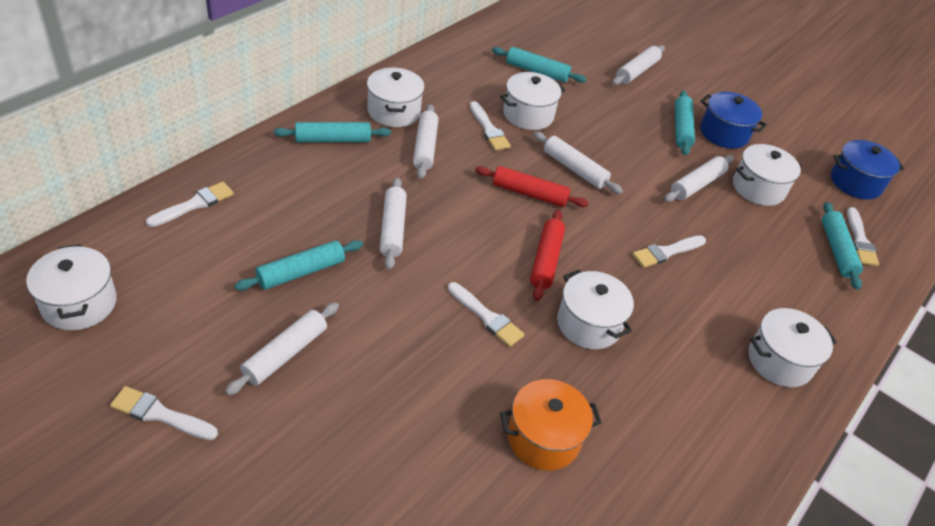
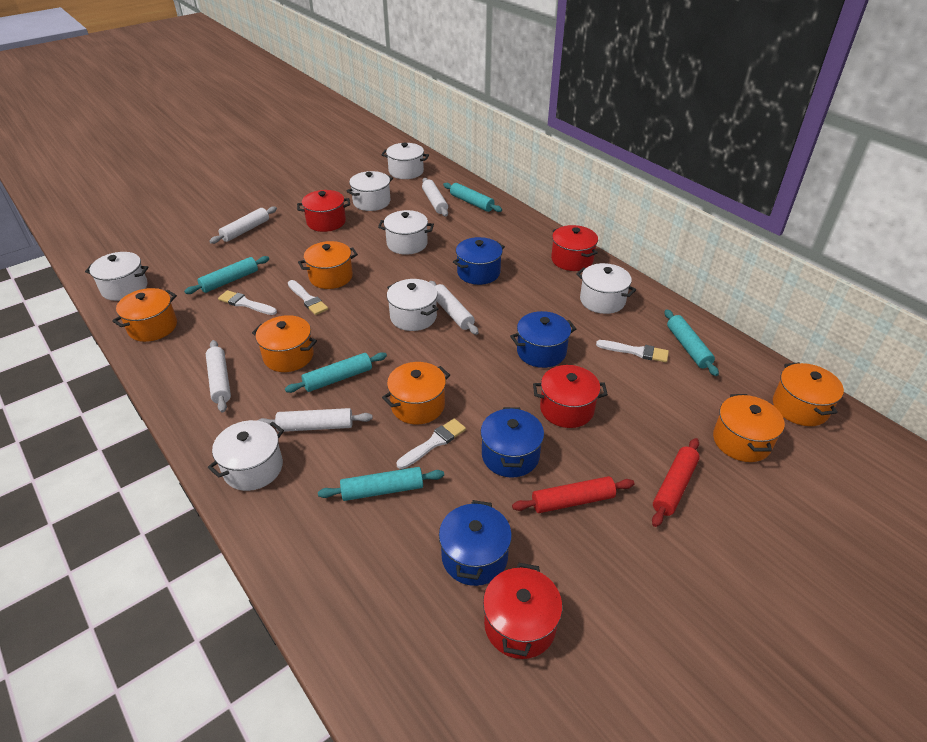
blue pot: [700,92,767,149] [831,140,904,200] = 2 -> [439,500,512,586] [453,237,505,285] [480,407,544,477] [510,311,576,368] = 4
orange pot: [500,379,602,470] = 1 -> [112,288,177,342] [252,315,317,372] [298,241,358,289] [382,362,450,424] [713,394,785,462] [773,362,844,426] = 6
red pot: none = 0 -> [297,190,350,232] [483,563,562,659] [533,365,608,428] [551,225,598,271] = 4
white brush: [110,386,218,440] [146,182,234,227] [448,282,524,347] [470,101,511,151] [632,235,706,268] [847,207,879,266] = 6 -> [218,290,277,315] [288,280,328,315] [397,418,466,469] [596,340,669,362] = 4
white pot: [26,244,117,330] [367,68,425,127] [500,72,565,130] [557,270,634,349] [733,144,802,206] [749,308,837,387] = 6 -> [85,252,149,301] [208,420,284,491] [347,171,393,211] [378,210,434,255] [381,143,429,179] [387,279,438,331] [576,263,636,314] = 7
white rolling pin: [225,302,339,396] [380,177,407,270] [413,104,438,179] [533,131,623,194] [612,45,665,85] [664,155,734,202] = 6 -> [206,340,231,413] [209,206,277,244] [257,408,373,432] [422,178,448,217] [429,281,479,335] = 5

